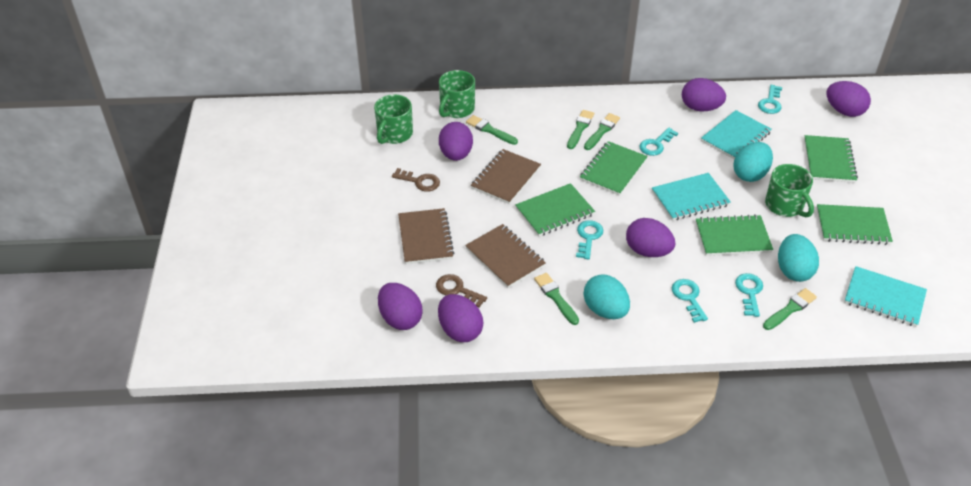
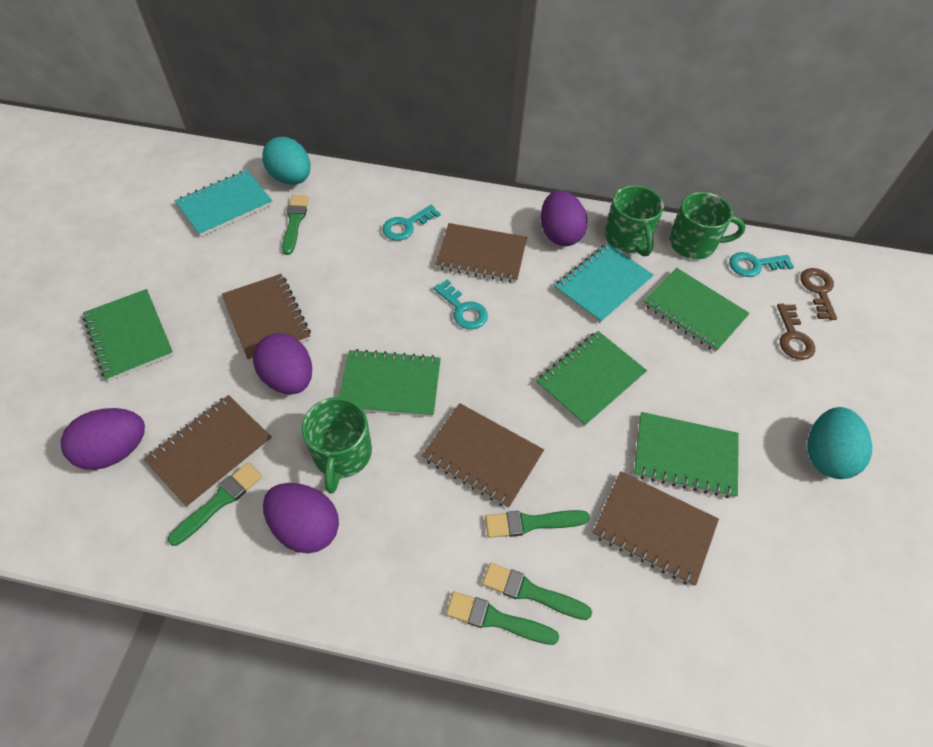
brown notebook: [398,208,454,264] [465,224,546,288] [471,149,541,204] = 3 -> [144,395,272,508] [222,274,311,362] [422,403,544,508] [435,223,527,283] [593,471,719,586] = 5
purple egg: [378,283,423,330] [438,294,483,342] [439,122,473,161] [626,218,675,257] [682,78,726,111] [826,81,871,117] = 6 -> [61,408,145,470] [253,333,312,394] [263,483,339,553] [541,190,588,246] = 4
turquoise egg: [584,274,630,319] [734,142,773,182] [778,234,819,282] = 3 -> [262,137,310,185] [807,407,872,479] = 2
turquoise key: [576,220,603,259] [639,127,678,156] [672,279,708,323] [735,273,763,317] [758,85,782,114] = 5 -> [382,205,440,241] [433,280,488,330] [729,252,794,277] = 3
turquoise notebook: [652,173,731,221] [701,110,771,159] [844,266,927,327] = 3 -> [175,170,273,237] [555,243,654,323] = 2

